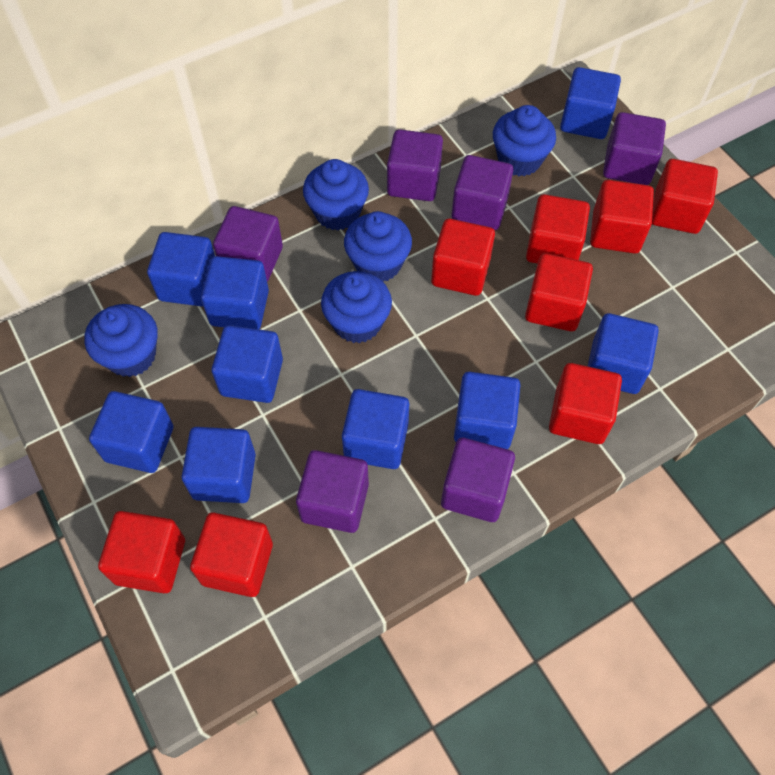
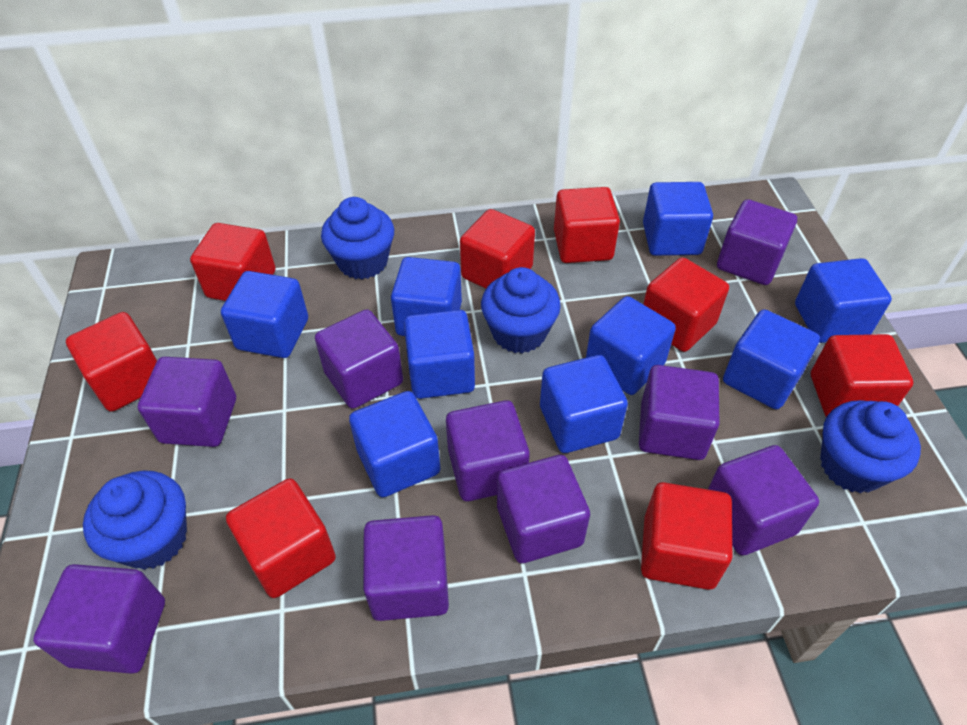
blue cupcake: [84,304,158,377] [303,159,369,231] [321,271,392,343] [344,211,412,281] [493,105,556,176] = 5 -> [83,470,187,570] [321,197,394,279] [481,267,561,353] [820,400,921,493] = 4
purple cube: [213,206,283,282] [296,450,369,533] [387,129,443,201] [441,438,515,522] [452,155,513,230] [603,112,666,185] = 6 -> [33,564,165,674] [138,357,236,447] [315,309,403,409] [363,515,449,621] [446,400,530,501] [497,455,590,563] [639,365,719,460] [708,445,819,556] [717,199,797,285] = 9

